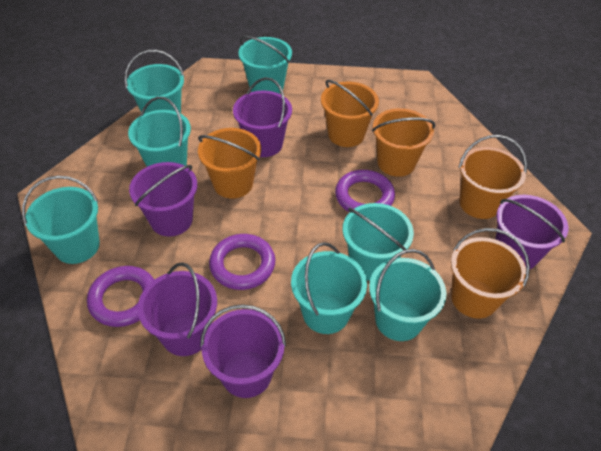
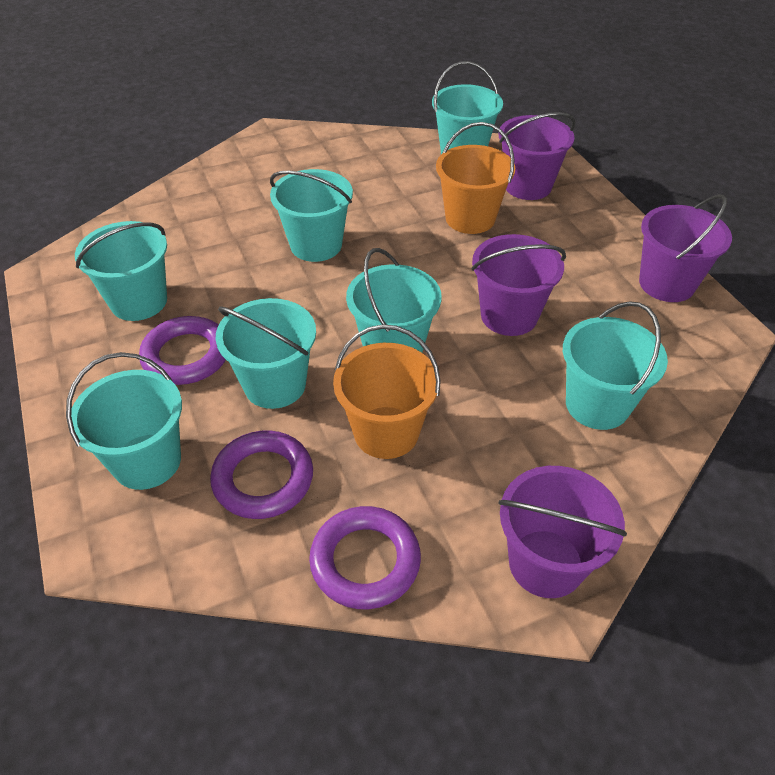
orange bucket: [198,128,261,199] [321,80,379,147] [372,108,435,177] [451,228,530,319] [458,135,527,219] = 5 -> [333,324,441,459] [436,122,515,234] = 2
purple bucket: [129,162,197,237] [137,262,217,356] [200,304,286,398] [233,77,292,157] [495,195,568,269] = 5 -> [471,234,566,336] [498,112,575,200] [499,466,627,598] [639,195,732,302] = 4

